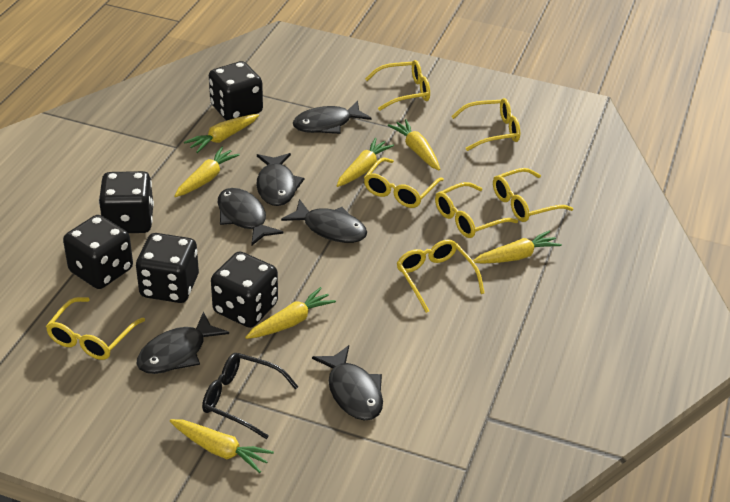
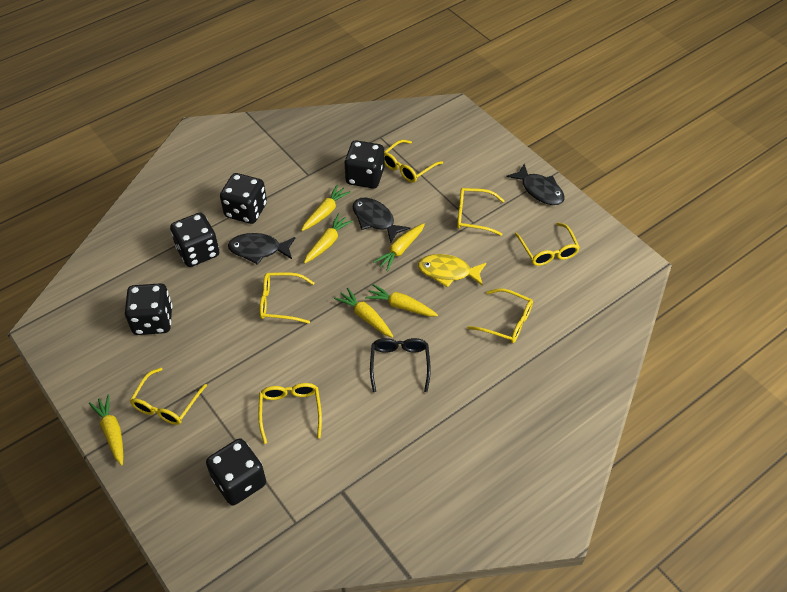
black fish: [136,311,229,374] [217,188,284,246] [256,153,304,206] [281,199,367,243] [293,100,372,134] [312,345,383,421] = 6 -> [228,233,295,265] [353,198,410,243] [506,164,565,205] = 3
yellow carrot: [170,419,274,473] [175,147,240,197] [184,114,259,153] [245,287,336,339] [337,138,394,187] [388,119,440,170] [473,230,562,264] = 7 -> [89,395,123,466] [301,185,351,231] [304,214,353,264] [334,288,394,338] [365,284,438,317] [373,223,425,271] = 6
yellow fish: none = 0 -> [418,254,486,288] = 1

